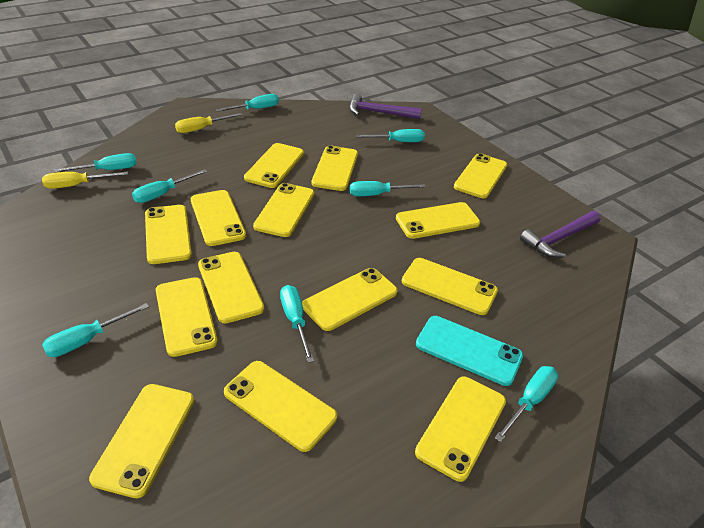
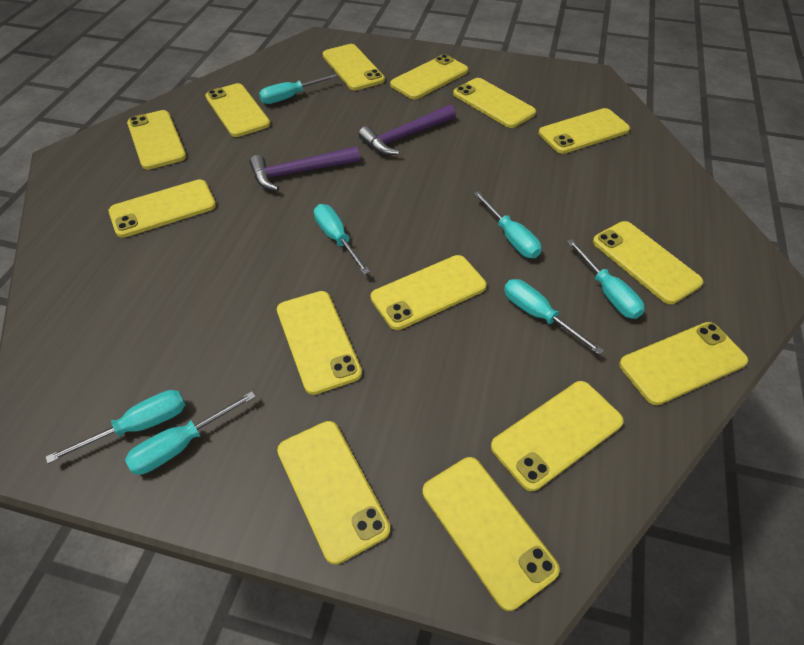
turquoise phone: [416,316,523,386] = 1 -> none = 0
turquoise screwdriver: [42,303,149,357] [54,153,137,172] [132,169,207,203] [216,94,279,112] [280,285,314,363] [350,181,426,196] [356,129,425,142] [495,366,558,442] = 8 -> [46,390,185,464] [125,391,256,475] [259,74,338,104] [314,204,370,275] [473,191,542,258] [504,279,603,355] [567,239,645,319] = 7
yellow screwdriver: [42,172,128,189] [175,113,242,133] = 2 -> none = 0

